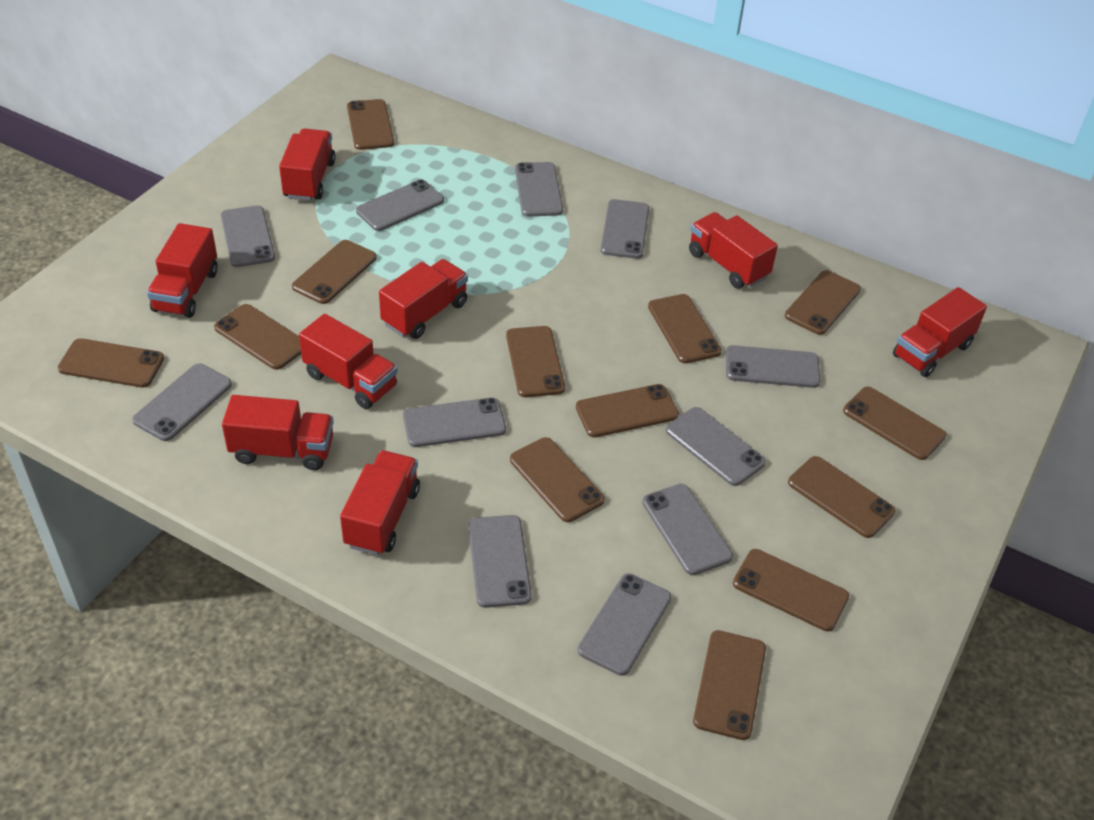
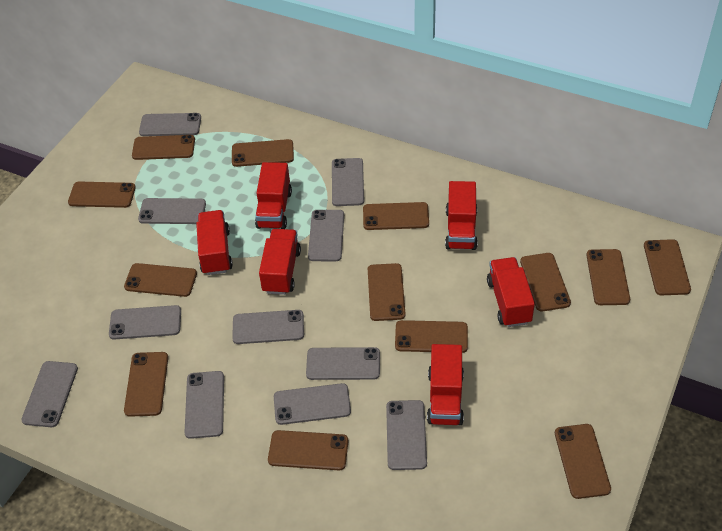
red truck: [147,223,218,318] [222,395,334,470] [279,128,336,201] [299,314,398,409] [340,450,420,555] [379,259,468,339] [689,212,778,288] [893,287,987,377] = 8 -> [196,210,233,275] [255,162,292,229] [259,229,301,295] [427,344,464,425] [445,181,478,250] [487,257,535,327] = 6

